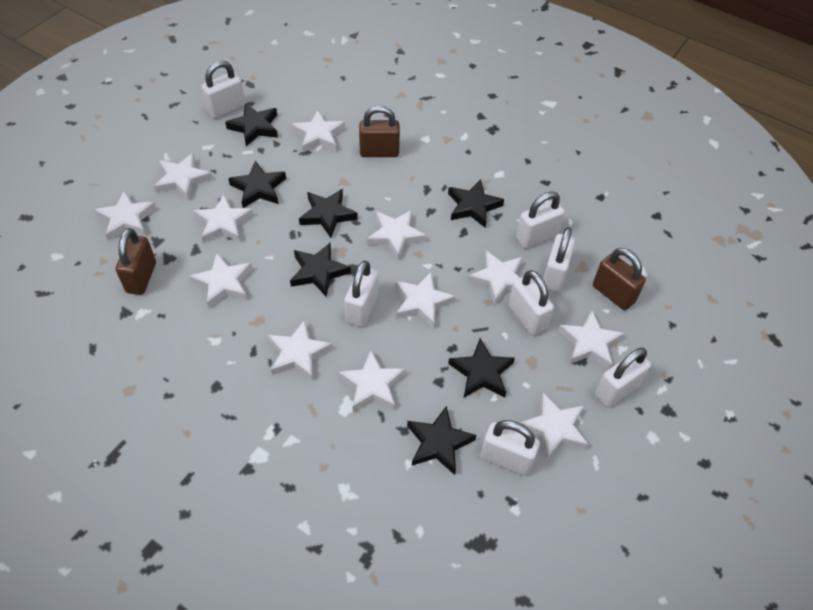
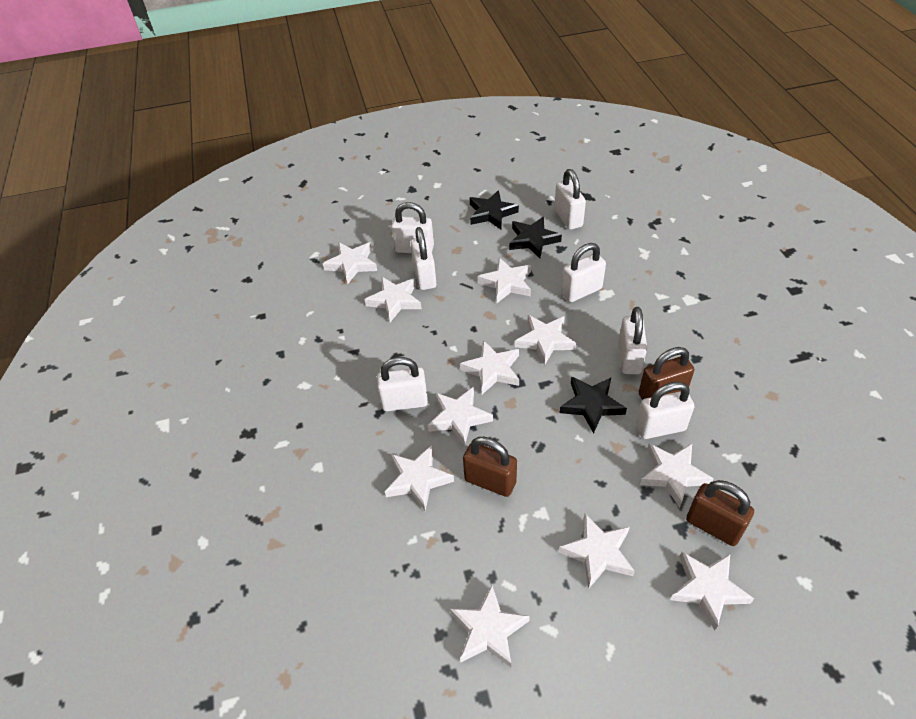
black star: [225,103,278,146] [228,161,286,208] [290,243,351,297] [299,189,358,238] [407,406,476,475] [448,179,504,228] [448,338,515,398] = 7 -> [470,190,519,229] [509,217,562,258] [560,376,627,433] = 3
white star: [94,191,157,241] [154,153,213,200] [189,253,253,308] [193,194,254,243] [268,320,333,381] [291,110,345,152] [338,350,405,412] [367,210,427,260] [395,272,456,328] [468,251,522,305] [520,393,589,460] [558,311,624,369] = 12 -> [323,242,377,284] [364,277,422,322] [385,445,454,511] [428,387,493,446] [450,585,530,667] [460,340,519,394] [478,258,531,303] [515,315,576,365] [559,514,635,589] [640,444,714,508] [670,552,754,630] = 11

